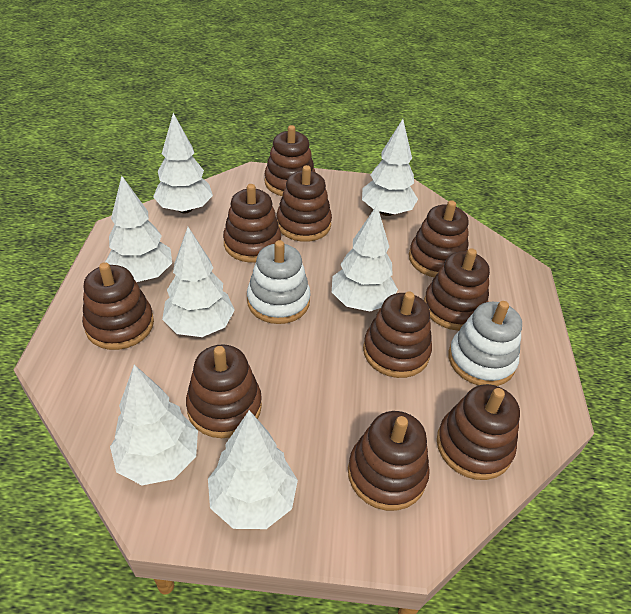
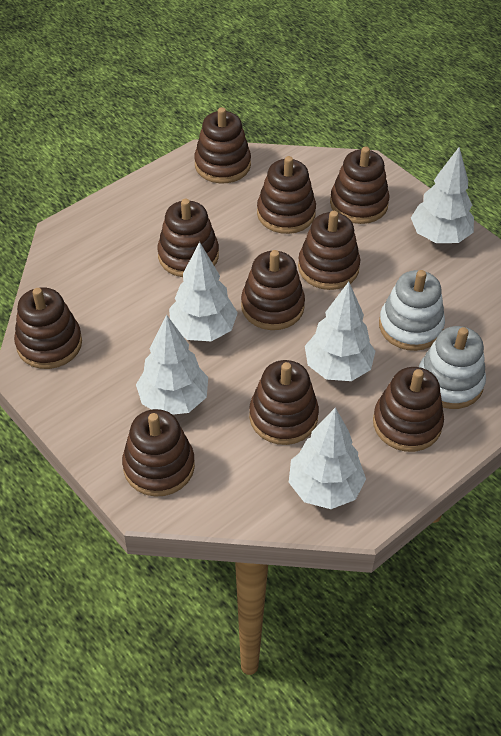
white tree: [105,176,172,282] [110,365,198,485] [153,113,213,213] [162,227,235,337] [208,410,298,529] [332,206,398,311] [362,119,418,216] = 7 -> [136,315,208,415] [169,242,238,341] [289,407,366,509] [305,282,375,381] [411,147,474,243] = 5

